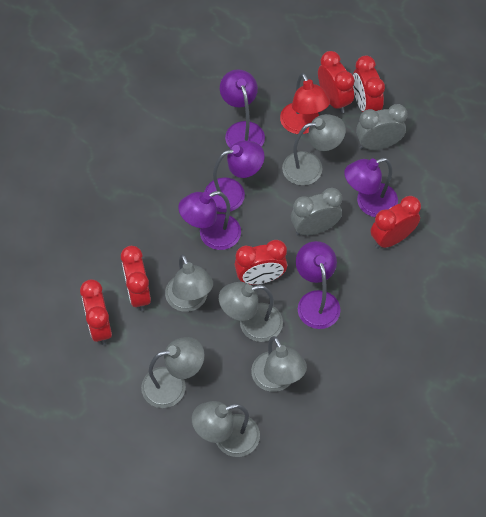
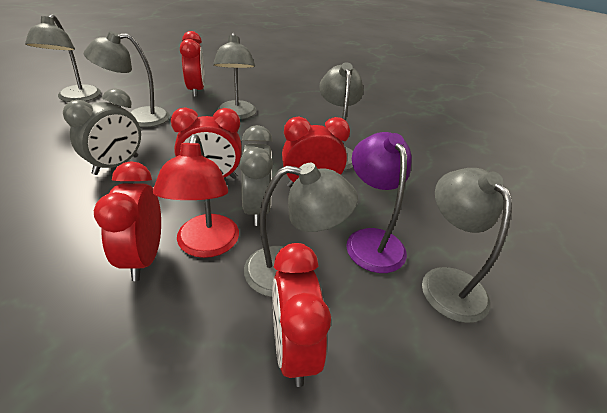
purple lamp: [178,191,241,250] [205,141,264,213] [220,70,265,148] [296,241,341,329] [344,158,398,217] = 5 -> [346,132,412,273] = 1
red clock: [80,280,112,345] [121,246,151,311] [234,240,287,285] [318,51,354,113] [353,55,385,112] [371,196,421,249] = 6 -> [94,161,161,281] [171,107,241,179] [180,31,205,97] [272,243,331,387] [282,117,350,187] = 5

